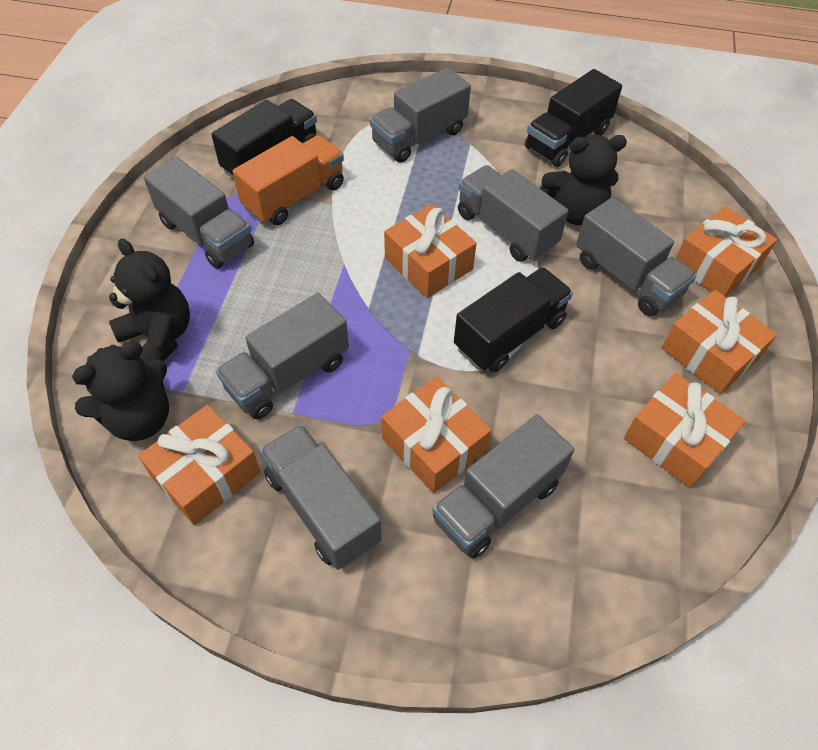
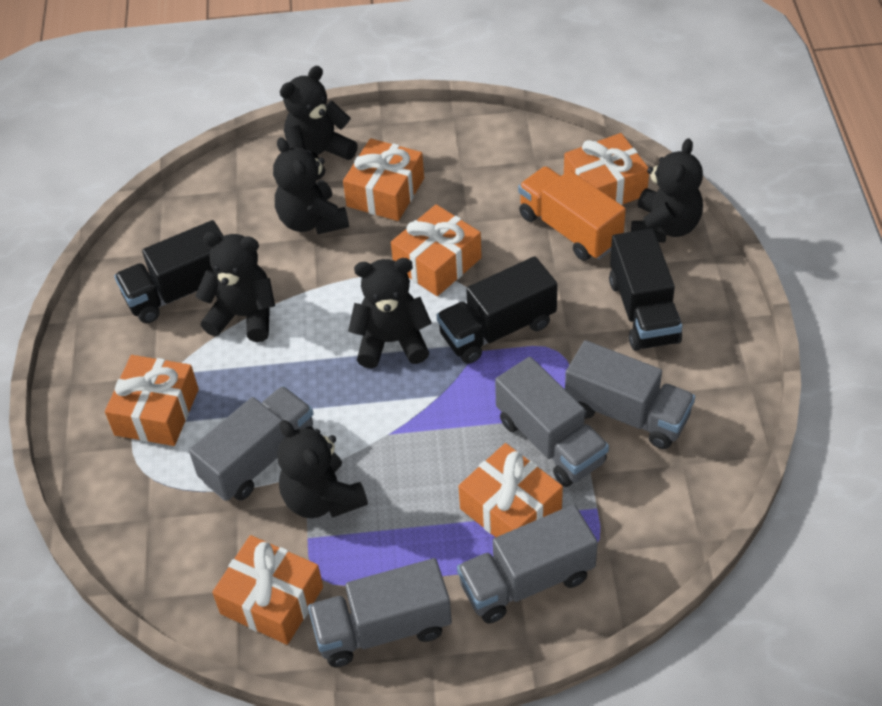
black teddy bear: [72,342,169,441] [109,238,190,367] [540,135,627,225] = 3 -> [195,232,275,342] [273,137,349,234] [277,420,368,518] [280,66,358,180] [348,258,432,368] [631,138,703,242] = 6
grey truck: [144,157,254,269] [216,293,349,419] [260,424,382,570] [370,67,471,163] [432,415,574,559] [458,165,569,262] [576,197,697,316] = 7 -> [189,386,314,501] [308,558,452,667] [457,505,598,624] [495,357,609,487] [565,340,695,449] = 5

